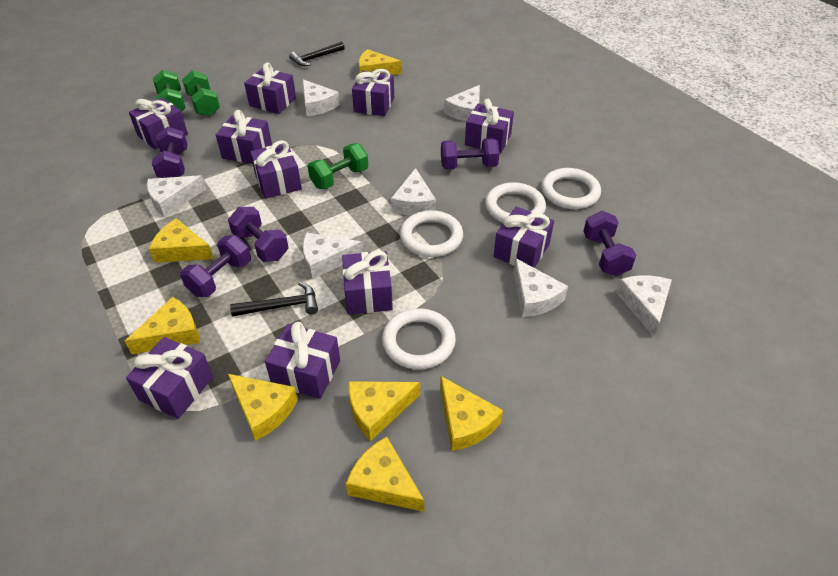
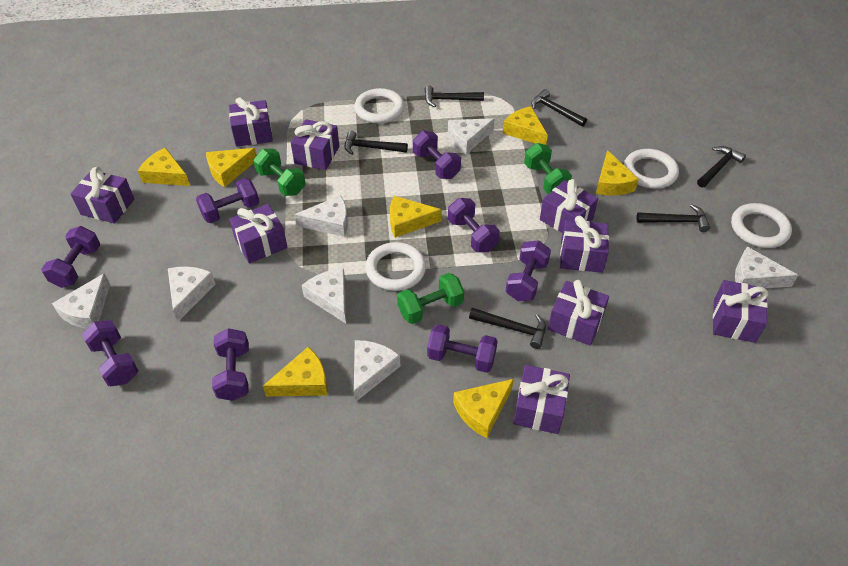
black hammer: [230,282,318,317] [289,41,345,66] = 2 -> [345,130,408,155] [425,85,484,107] [469,308,546,349] [531,89,587,127] [636,204,710,232] [697,146,746,187] = 6
purple dumbbell: [152,127,187,178] [180,235,251,297] [228,207,289,262] [441,138,500,169] [583,211,637,276] = 5 -> [41,226,100,288] [82,320,139,386] [196,178,259,223] [212,328,249,401] [413,131,461,179] [427,324,498,373] [448,198,500,252] [506,240,551,301] = 8
purple gift: [126,337,213,419] [129,98,188,150] [216,110,272,164] [244,62,296,114] [250,140,302,199] [265,321,340,399] [342,250,393,314] [352,69,394,116] [465,99,514,154] [493,207,554,268] = 10 -> [70,167,134,224] [229,97,273,147] [229,204,288,263] [291,119,339,170] [513,365,570,434] [540,179,598,233] [548,280,609,346] [560,216,609,273] [713,280,768,343] = 9

